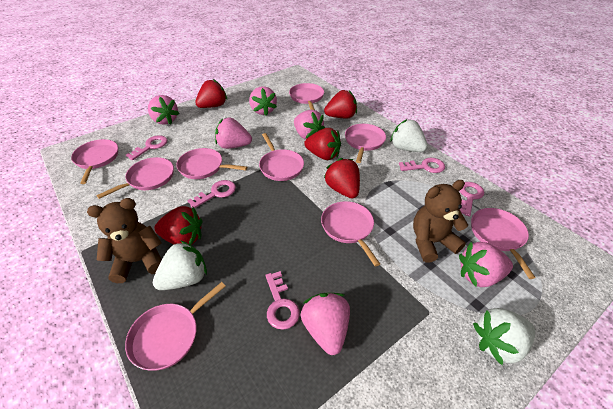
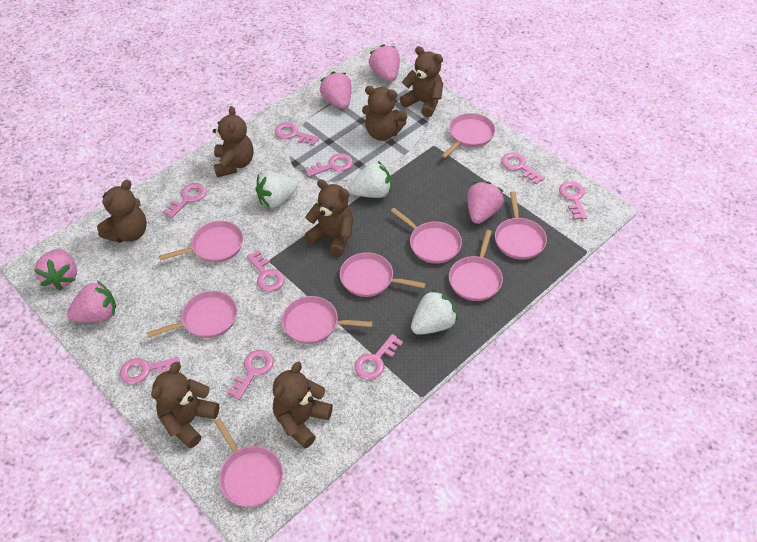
brown teddy bear: [87,198,162,283] [413,180,468,263] = 2 -> [97,180,147,243] [151,362,219,448] [213,106,254,177] [273,362,333,448] [304,179,353,256] [362,86,407,141] [400,46,443,117] = 7
pink key: [126,135,167,160] [187,180,236,208] [265,271,300,330] [399,158,445,173] [459,182,484,217] = 5 -> [120,357,180,384] [162,183,207,218] [227,350,274,400] [247,250,285,292] [275,122,319,146] [305,153,353,177] [354,334,403,380] [501,152,545,185] [559,181,587,220] = 9
pink strawberry: [148,95,180,125] [215,118,252,149] [249,86,277,116] [294,110,325,140] [301,293,350,355] [459,242,513,287] = 6 -> [35,249,77,290] [67,281,116,323] [320,71,352,109] [369,44,400,81] [467,181,504,224] = 5
red strawberry: [154,206,202,245] [195,79,227,108] [304,128,341,160] [324,90,357,118] [324,158,360,198] = 5 -> none = 0

